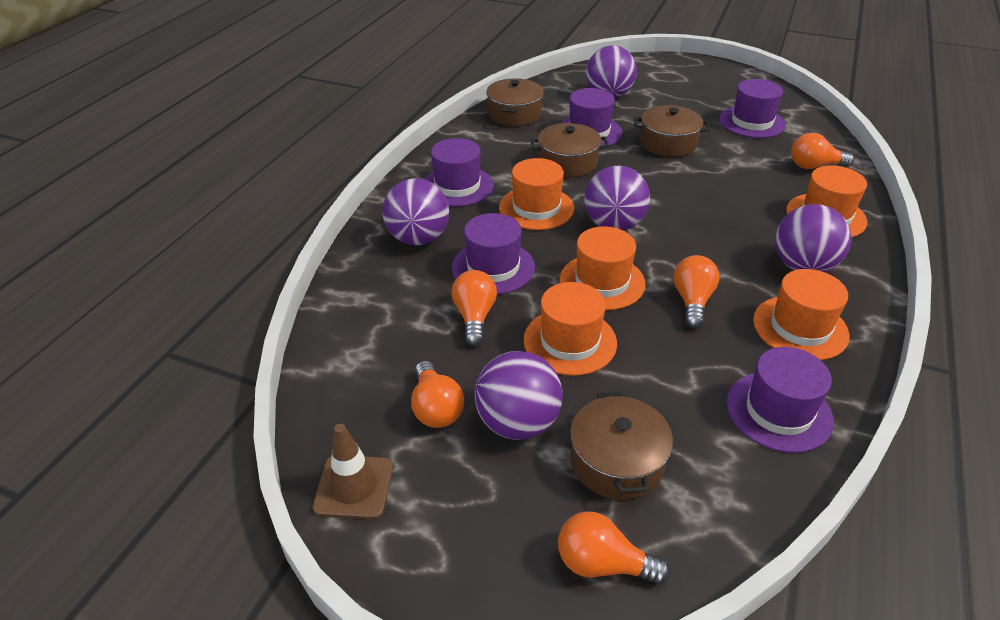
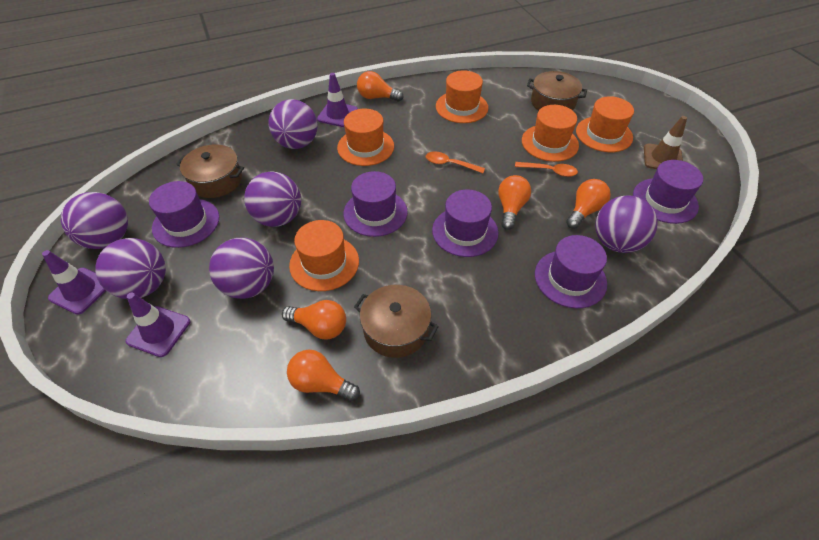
brown pot: [486,78,544,126] [530,123,609,177] [570,392,673,500] [634,105,710,157] = 4 -> [176,144,244,198] [354,285,439,358] [527,71,587,111] = 3
orange spoon: none = 0 -> [426,152,485,173] [515,162,578,177] = 2
purple ball: [382,178,449,245] [474,351,563,440] [584,166,650,231] [586,45,637,98] [775,204,851,272] = 5 -> [61,192,128,249] [95,238,166,299] [209,238,274,299] [244,171,301,227] [269,99,318,149] [595,196,658,253] = 6
purple traffic cone: none = 0 -> [42,250,106,315] [126,293,190,357] [317,73,358,127] = 3

